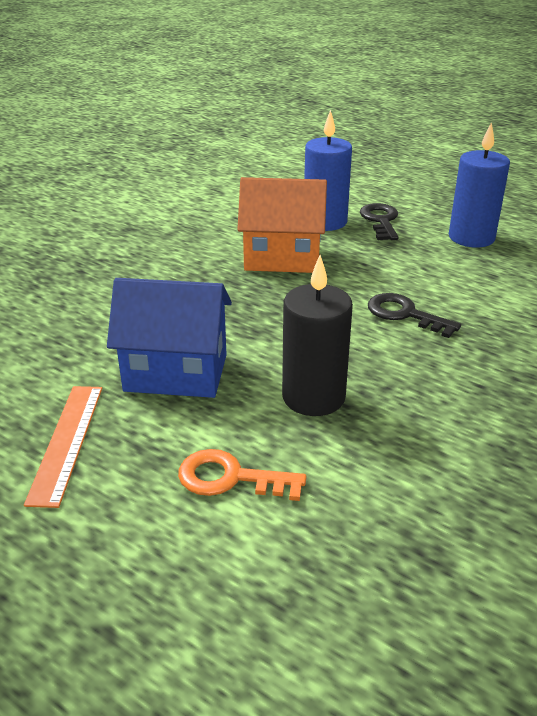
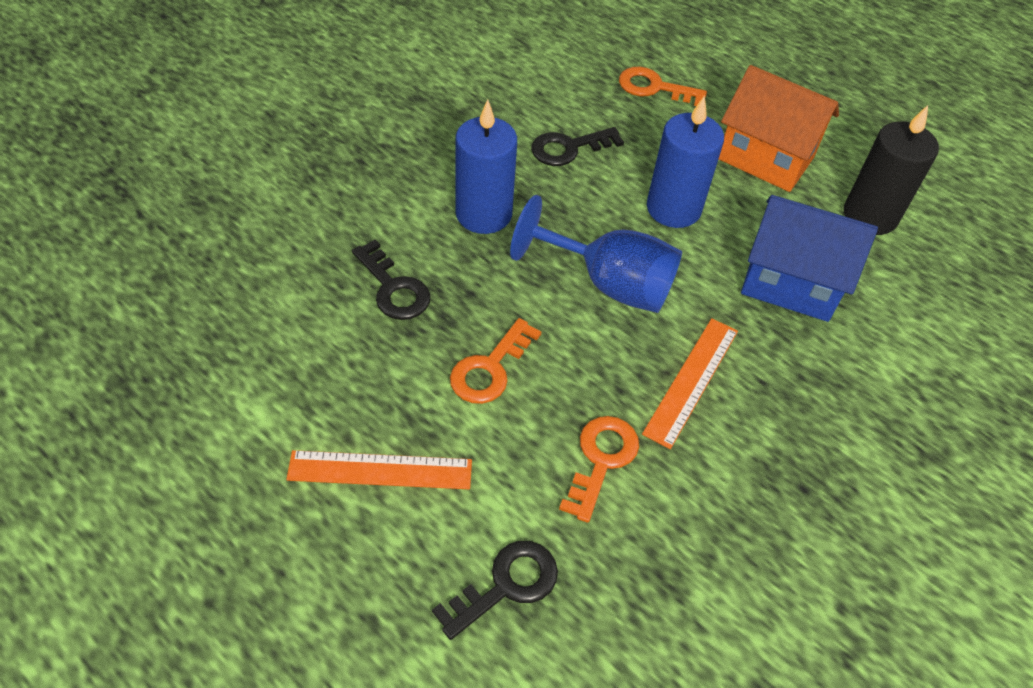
black key: [360,203,399,240] [368,293,461,338] = 2 -> [352,240,430,320] [432,541,558,640] [531,127,624,166] = 3
blue goblet: none = 0 -> [510,195,682,313] = 1
orange key: [178,449,307,501] = 1 -> [450,318,541,404] [559,416,639,523] [619,67,707,106] = 3
orange ruler: [24,386,102,508] = 1 -> [286,450,472,489] [642,318,738,449] = 2

